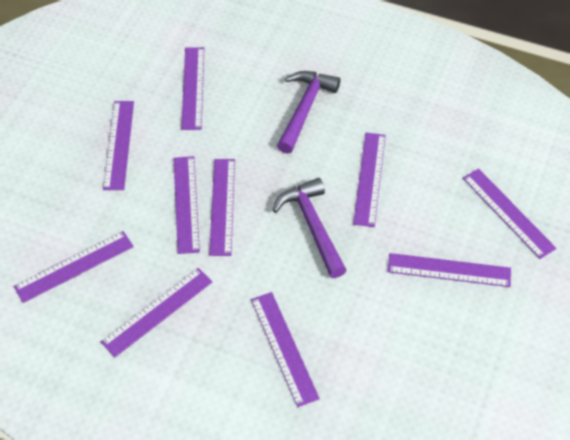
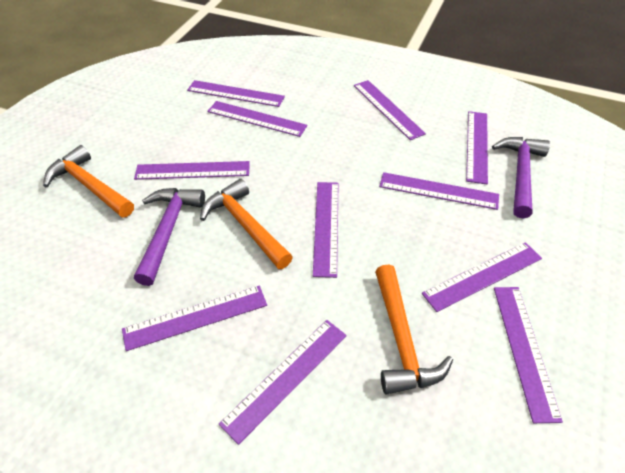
orange hammer: none = 0 -> [43,145,134,218] [200,179,293,269] [375,264,453,395] = 3
purple ruler: [14,231,134,303] [101,268,212,357] [103,101,134,190] [174,156,200,254] [181,47,204,130] [209,159,235,256] [251,292,320,407] [353,133,386,227] [388,253,511,287] [463,169,556,259] = 10 -> [122,286,267,351] [134,161,250,180] [187,80,285,107] [207,101,308,137] [219,320,347,445] [313,182,339,278] [354,80,426,140] [379,172,499,210] [422,242,542,312] [466,111,488,184] [494,287,563,423] = 11

